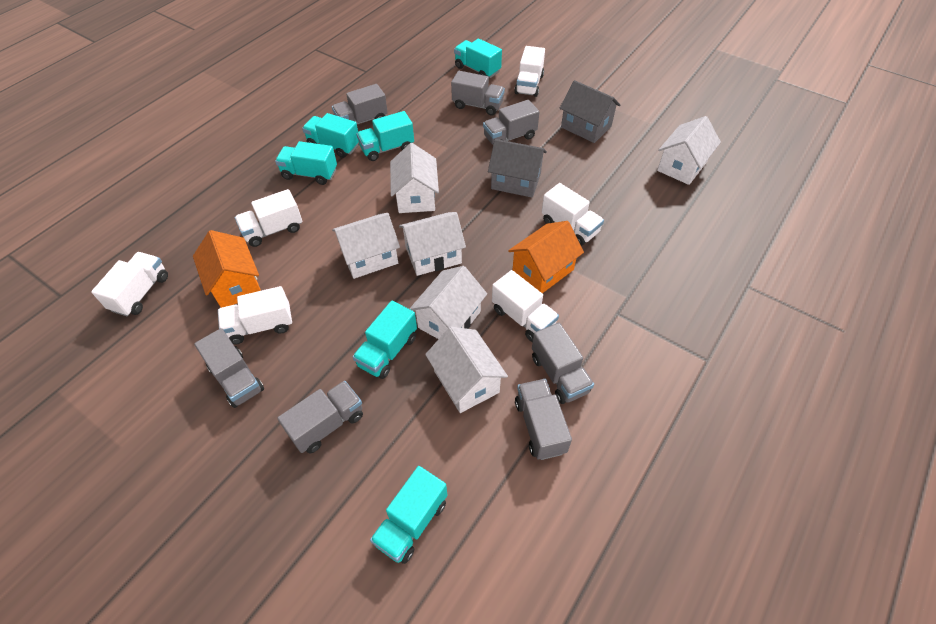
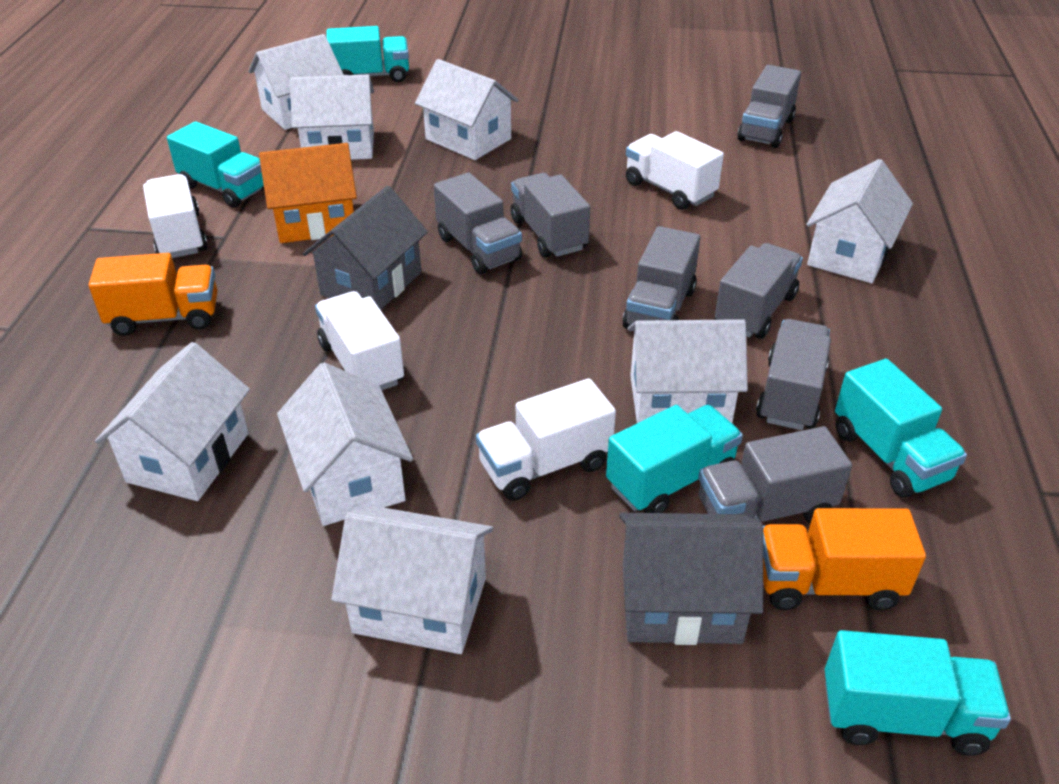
orange house: [193,230,261,308] [508,221,584,293] = 2 -> [259,143,357,243] = 1
orange truck: none = 0 -> [89,253,218,336] [763,508,926,611] = 2
turquoise truck: [275,141,337,185] [302,113,359,158] [353,301,417,379] [356,111,414,161] [370,466,447,564] [454,39,502,78] = 6 -> [167,121,264,208] [326,26,409,82] [606,405,743,513] [825,630,1011,755] [835,359,967,498] = 5
white house: [332,213,400,279] [390,143,439,213] [399,212,466,276] [409,266,487,339] [425,327,508,413] [657,116,721,185] = 6 -> [95,342,250,501] [248,34,344,130] [277,362,413,526] [290,75,374,160] [331,506,493,654] [415,59,519,160] [628,319,748,423] [806,159,913,283] = 8
white truck: [91,252,168,316] [218,286,292,345] [235,189,302,247] [492,270,559,342] [514,46,545,97] [542,183,604,246] = 6 -> [143,174,207,258] [315,291,404,390] [476,378,616,501] [626,131,724,210] = 4

